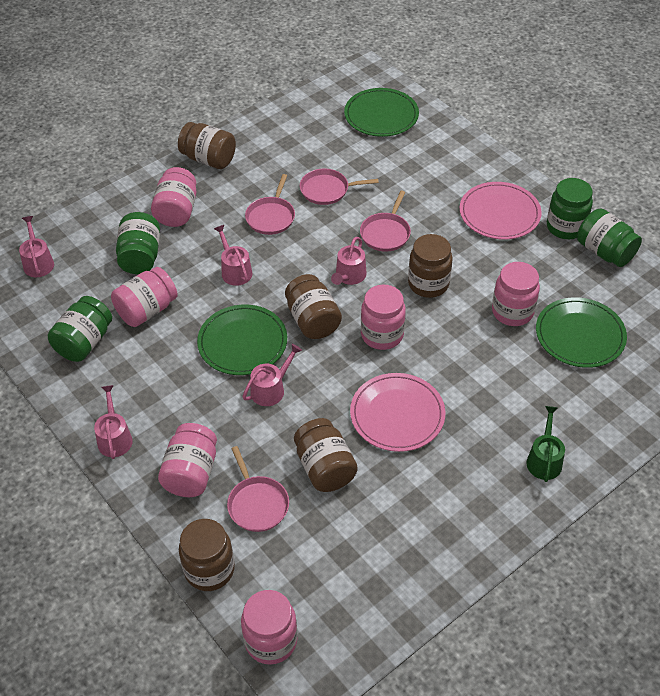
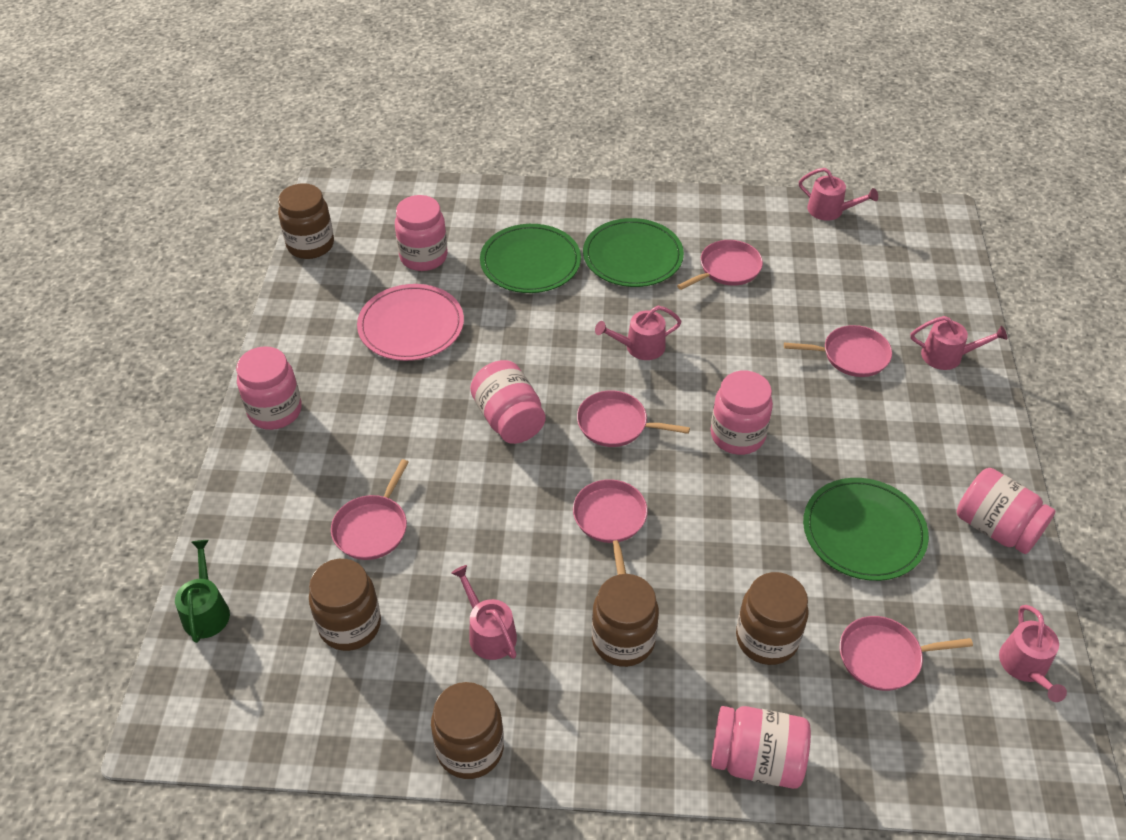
green jar: [48,296,112,362] [116,212,160,274] [547,178,593,239] [577,208,642,267] = 4 -> none = 0
pink pan: [227,446,289,532] [245,174,295,235] [300,169,379,205] [360,191,411,252] = 4 -> [331,459,409,560] [573,479,648,575] [577,390,690,447] [677,240,763,290] [784,325,892,377] [840,616,973,691] = 6
pink plate: [350,373,445,452] [459,182,542,240] = 2 -> [357,284,464,361] = 1

